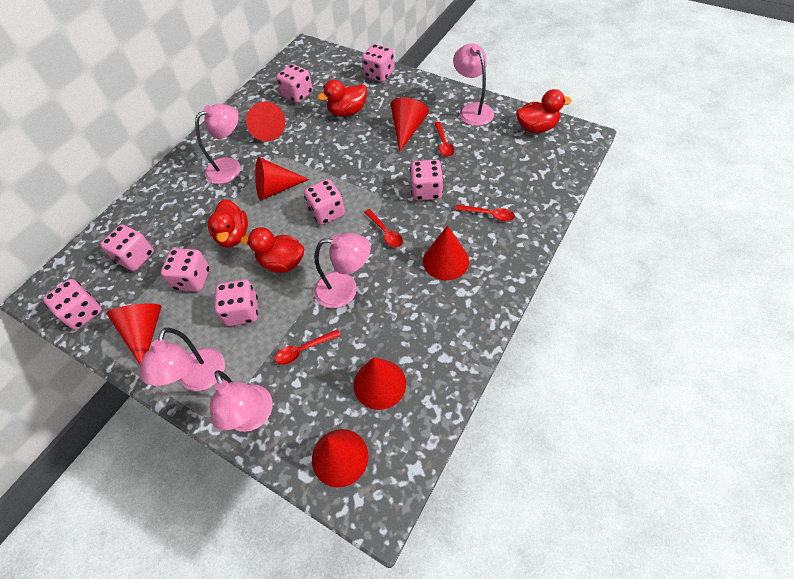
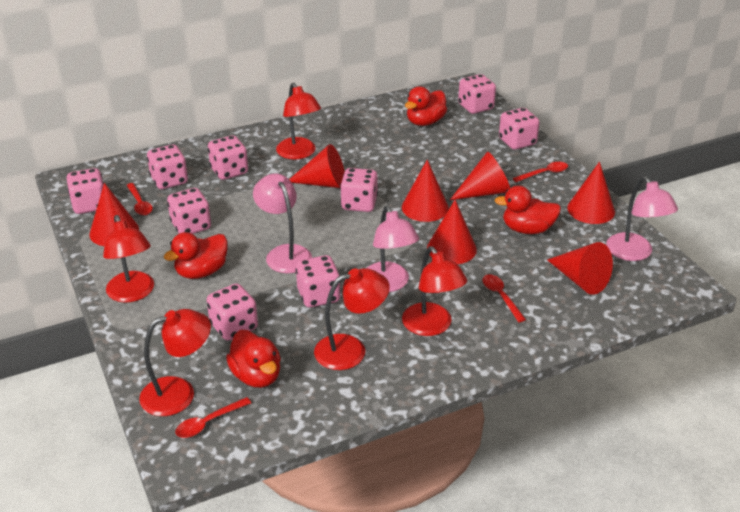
pink dice: [43,279,102,330] [100,224,154,271] [161,248,210,292] [214,279,258,326] [276,64,313,103] [304,179,345,225] [362,44,395,82] [410,159,443,201] = 8 -> [67,168,104,214] [147,145,188,189] [167,188,211,234] [207,283,258,341] [208,135,248,180] [296,255,341,307] [340,168,378,212] [458,74,496,114] [499,108,540,150] = 9
pink lamp: [140,328,225,391] [195,104,241,184] [210,370,273,432] [314,233,371,308] [453,43,494,126] = 5 -> [253,174,312,273] [367,206,419,292] [606,177,678,261] = 3
red lamp: none = 0 -> [103,215,154,303] [139,309,211,416] [276,83,321,160] [314,268,390,370] [402,246,467,336] = 5

